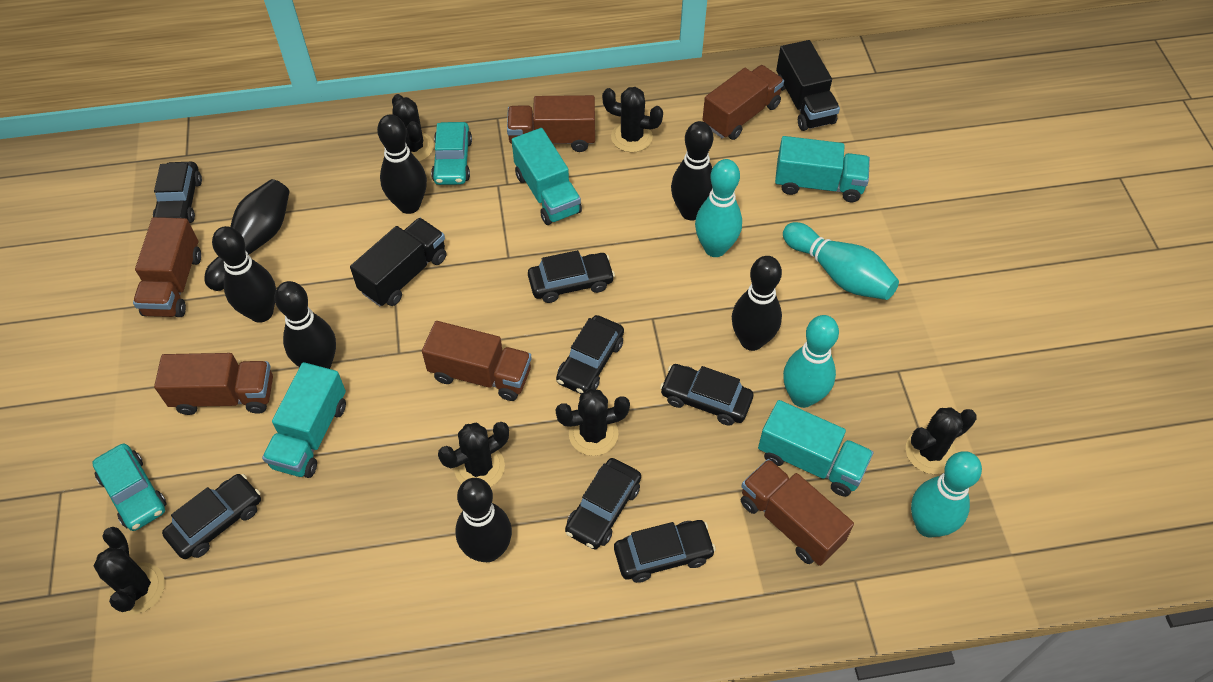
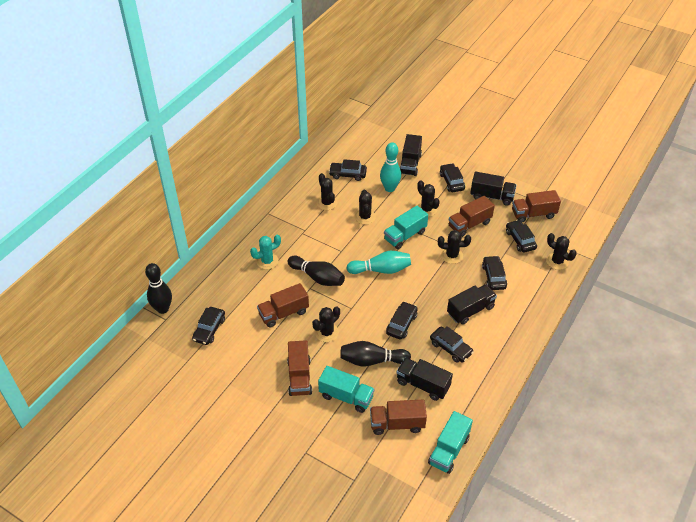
black bowling pin: [204,179,290,291] [212,226,276,323] [275,281,336,369] [377,114,427,214] [455,478,512,562] [671,121,713,221] [732,256,782,351] = 7 -> [145,263,172,314] [288,256,345,286] [340,341,411,366] = 3
black truck: [350,218,447,306] [776,40,840,131] = 2 -> [396,358,453,401] [400,134,422,176] [447,284,497,325] [470,172,516,206] = 4
brown truck: [133,217,201,317] [154,353,273,415] [422,321,532,401] [507,95,595,152] [702,65,784,140] [741,459,854,566] = 6 -> [257,283,309,328] [287,340,312,396] [370,400,427,435] [449,196,495,237] [512,190,561,222] = 5
turquoise bowling pin: [695,159,742,257] [783,222,899,300] [783,315,839,408] [911,451,982,538] = 4 -> [346,251,411,274] [380,143,401,192] = 2
turquoise cactus: none = 0 -> [250,235,281,270] = 1
turquoise car: [92,443,167,531] [431,122,472,185] = 2 -> none = 0
turquoise truck: [262,362,346,478] [512,128,582,225] [758,400,873,497] [775,136,870,202] = 4 -> [318,366,374,413] [384,205,428,249] [428,411,473,474] = 3

